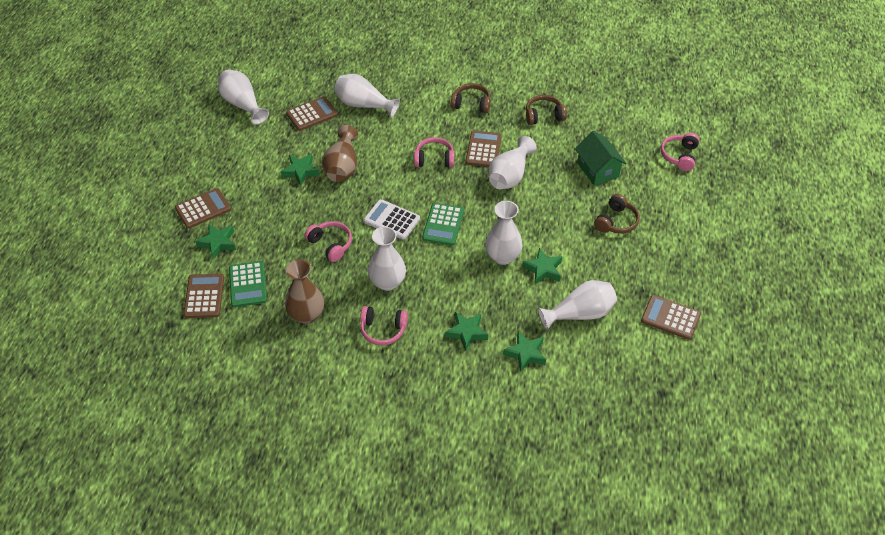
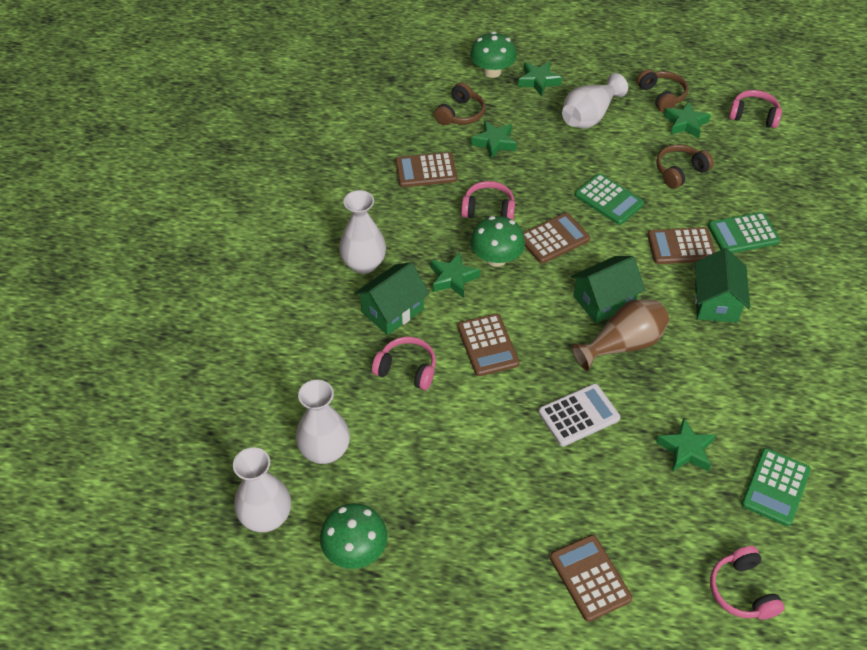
brown vase: [285,259,324,324] [322,125,358,182] = 2 -> [572,299,669,371] = 1
green calculator: [229,261,267,307] [422,203,464,246] = 2 -> [575,173,644,225] [708,212,780,253] [741,448,811,526] = 3
green house: [575,131,627,186] = 1 -> [354,262,430,335] [571,256,645,323] [695,248,750,323] = 3
green mushroom: none = 0 -> [320,503,388,569] [470,32,517,78] [470,216,525,267] = 3
white vase: [218,69,269,125] [334,74,400,117] [368,226,406,291] [485,201,523,265] [489,136,537,189] [538,280,617,330] = 6 -> [233,447,291,532] [296,380,350,464] [339,190,386,274] [562,73,628,128] = 4

